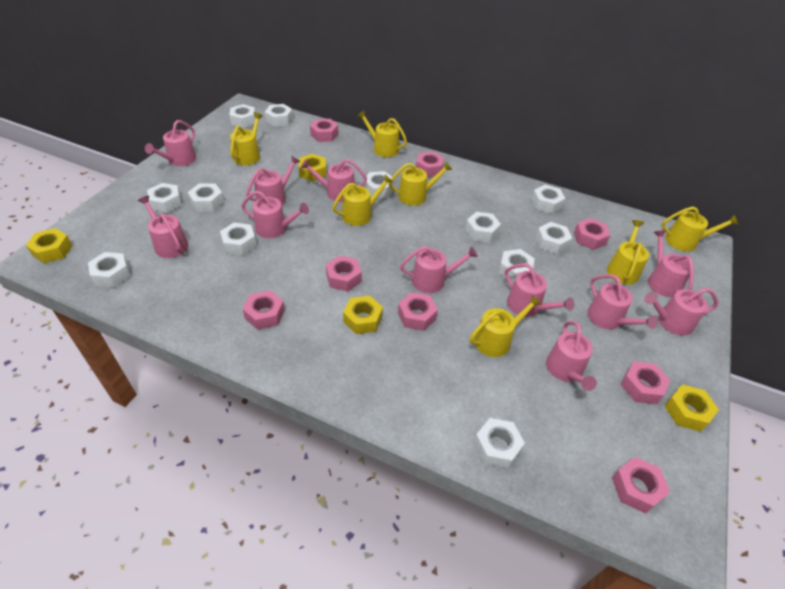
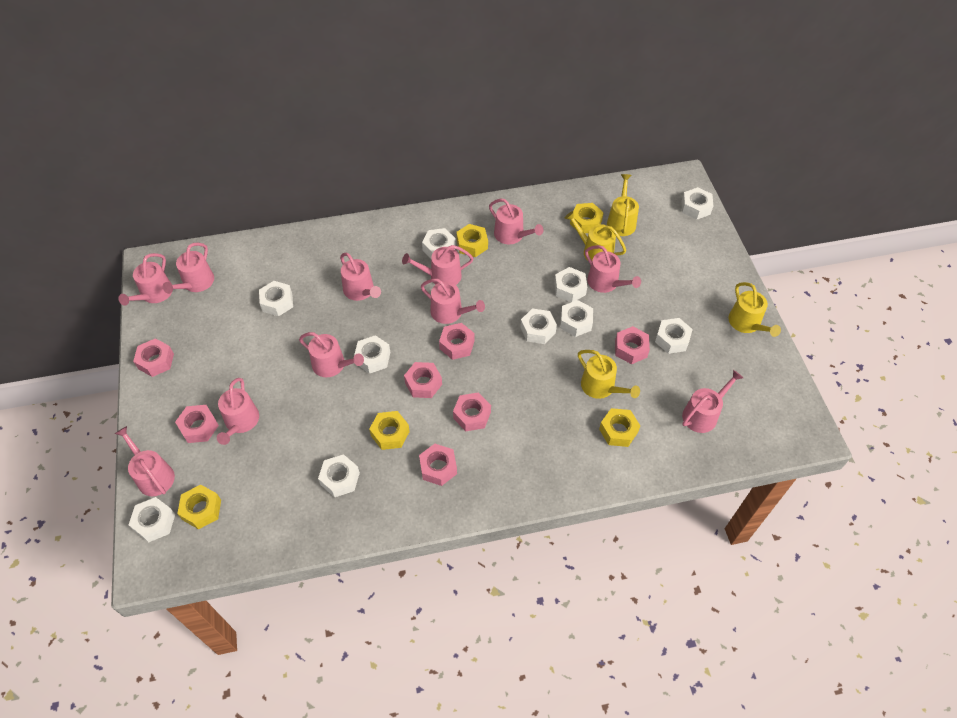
pink nut: [243,290,285,330] [310,119,339,142] [326,256,362,291] [398,292,438,331] [416,151,444,177] [574,218,611,250] [612,457,670,513] [620,361,671,404] = 8 -> [133,338,174,377] [175,405,219,443] [404,362,442,398] [419,444,457,486] [439,323,475,360] [453,392,491,431] [615,326,650,364] = 7
white nut: [88,252,131,287] [147,183,182,213] [188,183,224,212] [220,223,257,255] [229,104,255,128] [265,104,293,127] [364,171,395,198] [465,212,501,242] [474,418,525,468] [498,249,535,283] [531,185,566,214] [536,222,572,254] = 12 -> [129,497,175,542] [259,281,293,316] [318,454,360,497] [354,335,391,374] [422,228,456,258] [520,308,557,344] [554,267,587,302] [560,300,593,337] [655,318,693,354] [681,187,713,220] = 10
yellow nut: [26,228,73,263] [299,154,326,181] [343,296,383,334] [665,384,719,432] = 4 -> [177,485,221,529] [369,411,410,450] [456,224,488,257] [570,203,604,233] [599,408,640,447] = 5
yellow watering can: [230,112,263,165] [332,174,393,226] [357,110,407,157] [388,162,452,206] [469,295,541,357] [607,220,649,285] [662,206,739,252] = 7 -> [565,211,626,261] [578,350,640,399] [607,174,639,236] [728,282,781,337] = 4

